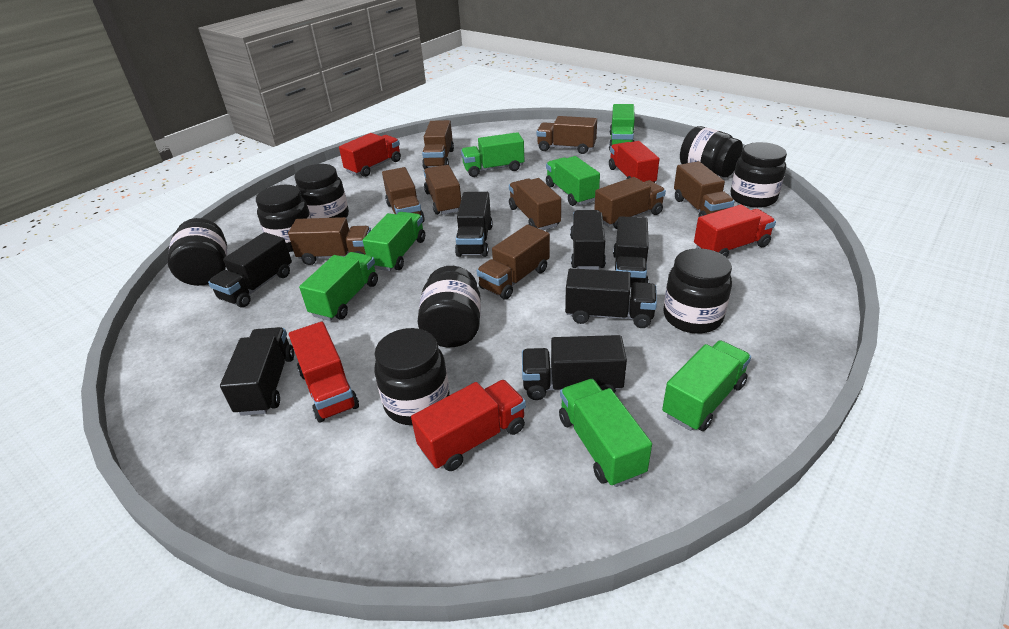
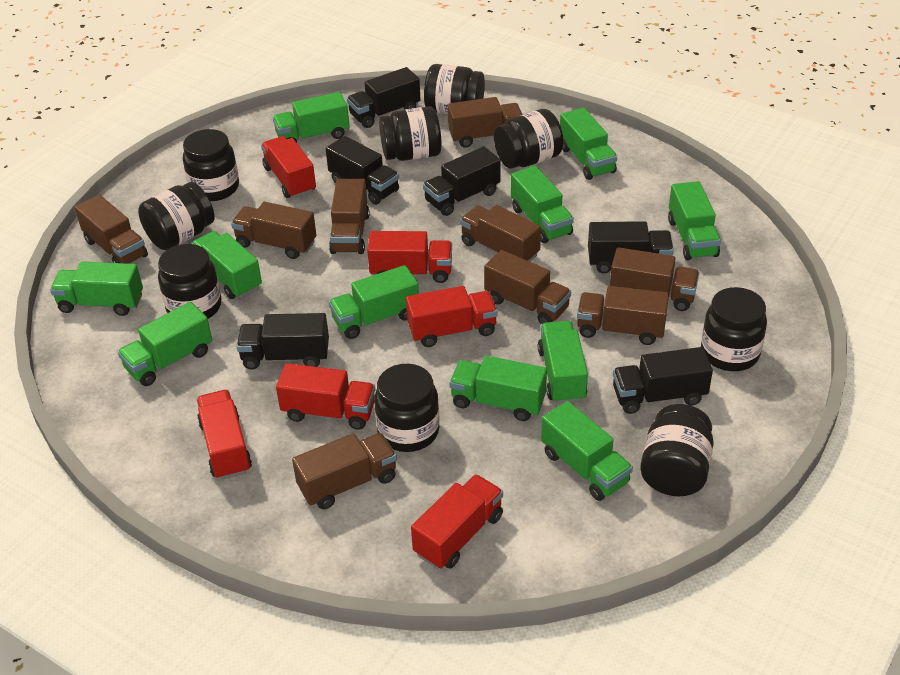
black jar: [167,218,227,286] [256,185,311,252] [295,164,349,218] [374,328,450,425] [418,266,481,347] [664,248,732,334] [680,126,743,178] [731,142,787,208] = 8 -> [138,182,215,250] [158,244,221,319] [183,129,239,201] [374,364,440,452] [379,106,442,161] [424,64,485,114] [494,109,564,169] [640,404,714,496] [701,287,767,371] = 9
black truck: [208,232,292,308] [220,327,294,416] [455,192,493,257] [522,335,627,400] [565,268,657,328] [570,210,606,270] [613,216,649,288] = 7 -> [236,313,329,369] [326,136,399,205] [347,67,421,128] [423,147,501,216] [588,221,674,273] [613,347,713,414] = 6
green truck: [299,252,378,321] [363,212,425,271] [461,132,524,177] [546,156,600,206] [559,379,652,487] [609,104,635,150] [662,340,751,431] = 7 -> [50,261,143,316] [118,302,212,386] [191,231,262,299] [273,92,350,143] [329,265,419,339] [450,356,547,421] [511,166,574,243] [538,321,588,404] [541,401,633,501] [560,108,617,180] [668,181,721,260] = 11
red truck: [289,322,359,423] [339,133,401,177] [411,380,526,471] [609,141,659,183] [694,204,776,258] = 5 -> [196,390,252,480] [261,136,316,198] [276,363,375,430] [367,231,452,283] [406,286,498,347] [411,474,503,569] = 6

